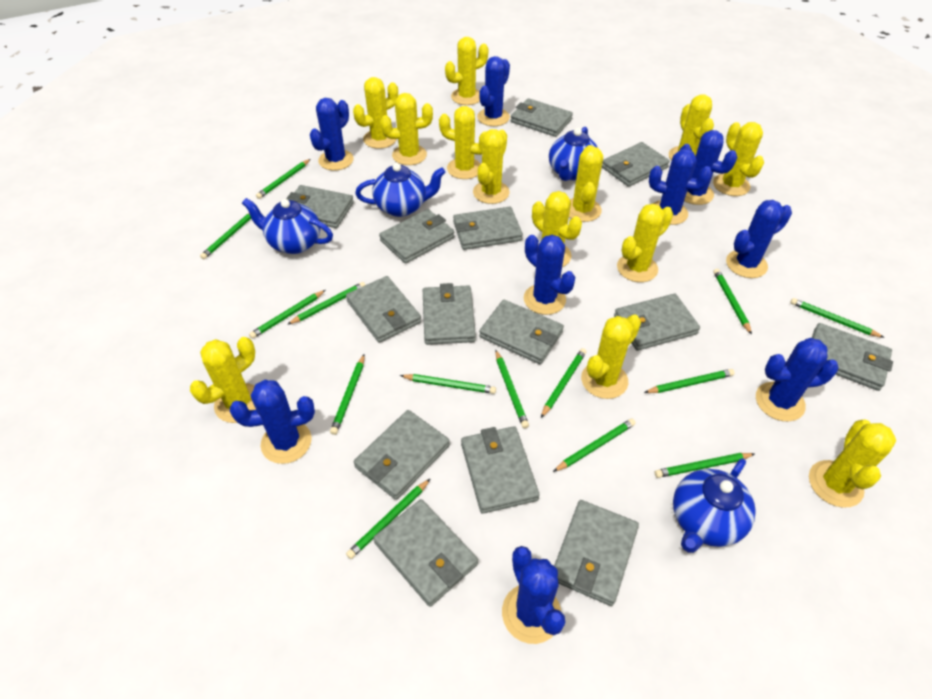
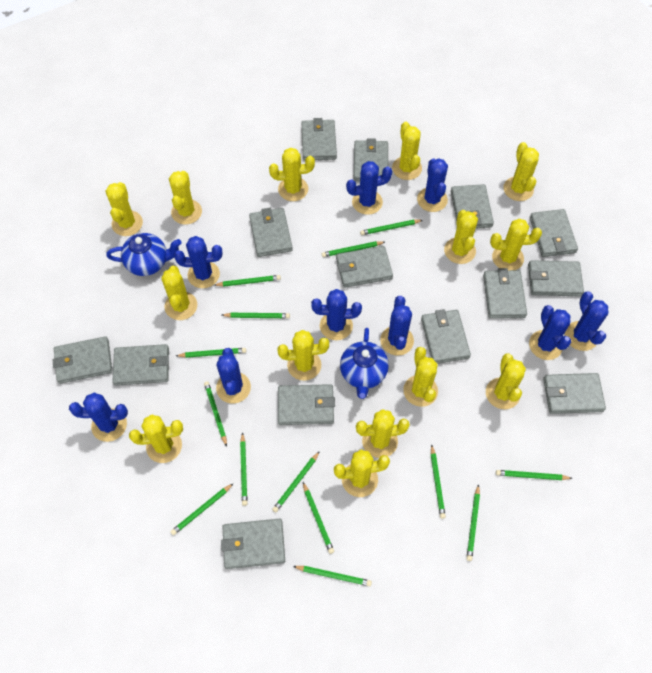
blue teapot: [242,198,333,254] [355,163,446,217] [549,127,598,181] [673,458,756,553] = 4 -> [106,233,182,276] [340,328,389,399] = 2
yellow cactus: [190,337,256,423] [353,77,398,149] [380,93,433,165] [439,106,485,179] [445,37,489,105] [473,129,510,204] [532,191,582,267] [569,145,603,222] [581,315,641,399] [617,204,673,282] [669,94,714,160] [713,122,764,196] [809,420,896,508] = 13 -> [106,182,143,236] [129,414,183,463] [162,266,197,320] [169,171,202,225] [269,148,315,201] [277,330,329,381] [334,450,390,497] [356,409,410,458] [392,122,422,180] [403,347,438,407] [444,210,478,264] [486,354,526,409] [490,219,542,270] [503,142,539,201] = 14

